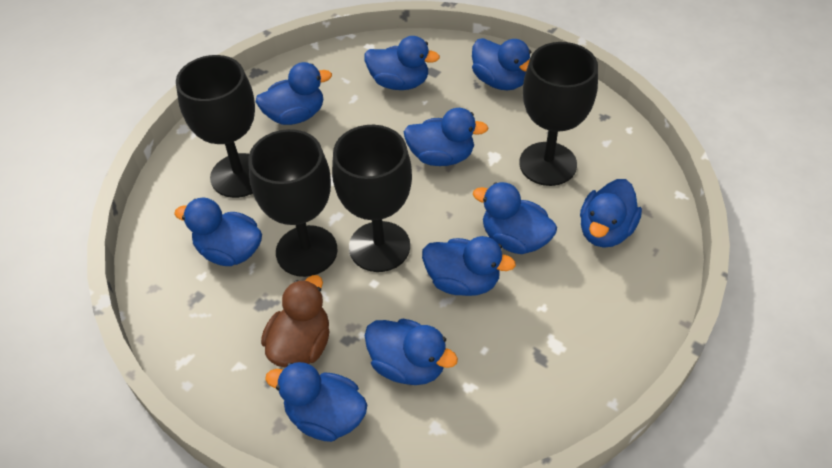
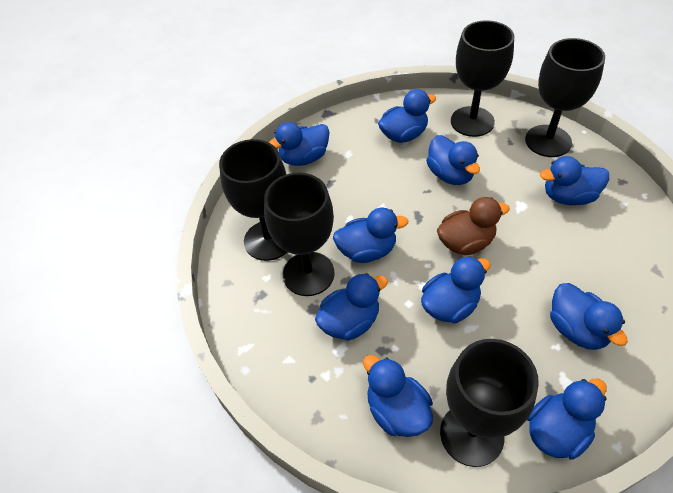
black goblet: [176,55,255,198] [248,129,338,277] [332,125,412,272] [519,42,598,186] = 4 -> [219,139,287,261] [264,173,335,296] [440,339,539,467] [451,20,514,137] [525,38,605,157] = 5

